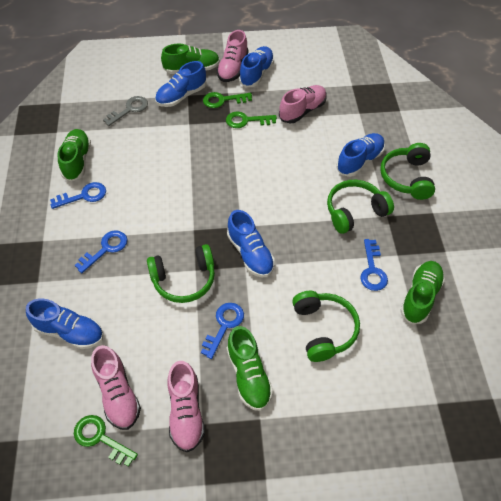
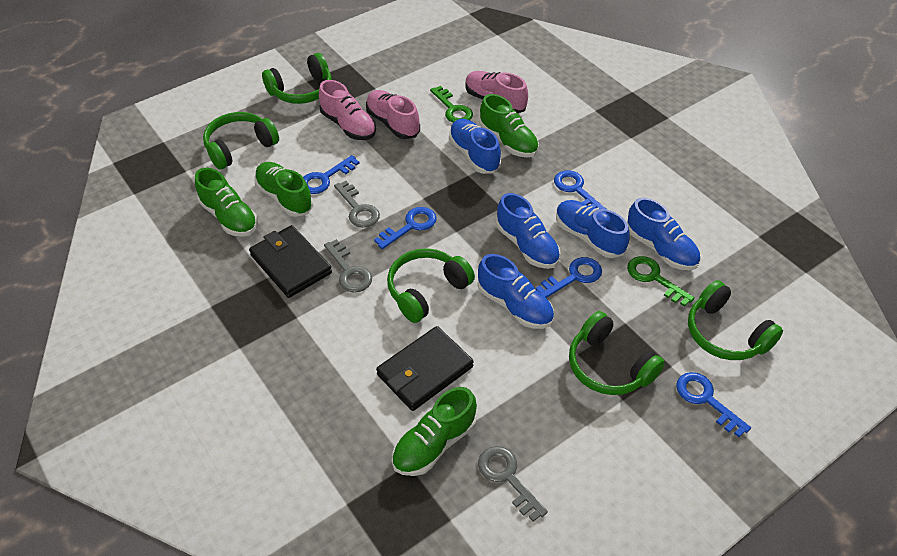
black wallet: none = 0 -> [249,225,332,298] [376,326,474,411] = 2
blue key: [50,182,106,209] [75,230,127,273] [201,303,244,359] [360,239,388,291] = 4 -> [303,155,360,194] [374,207,437,249] [536,257,602,298] [554,170,607,210] [676,372,751,437] = 5
green headphones: [147,244,215,303] [292,291,360,362] [327,180,394,234] [380,143,435,200] = 4 -> [203,112,279,169] [262,53,332,104] [387,248,475,323] [569,311,665,395] [688,280,783,360] = 5
green key: [74,415,138,467] [203,92,252,108] [226,112,277,128] = 3 -> [430,86,473,123] [627,256,695,307] = 2
grey key: [103,96,148,126] = 1 -> [324,239,372,293] [334,181,380,228] [478,446,548,522] = 3
pink shoe: [91,345,141,430] [167,361,205,453] [217,30,248,82] [279,85,327,124] = 4 -> [319,80,376,140] [366,90,420,139] [466,71,528,113] = 3

